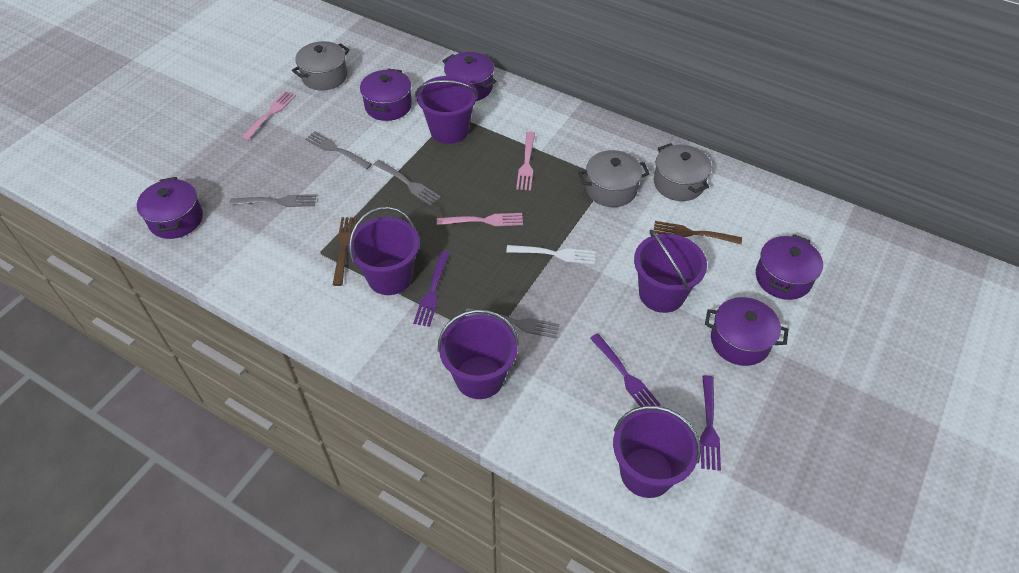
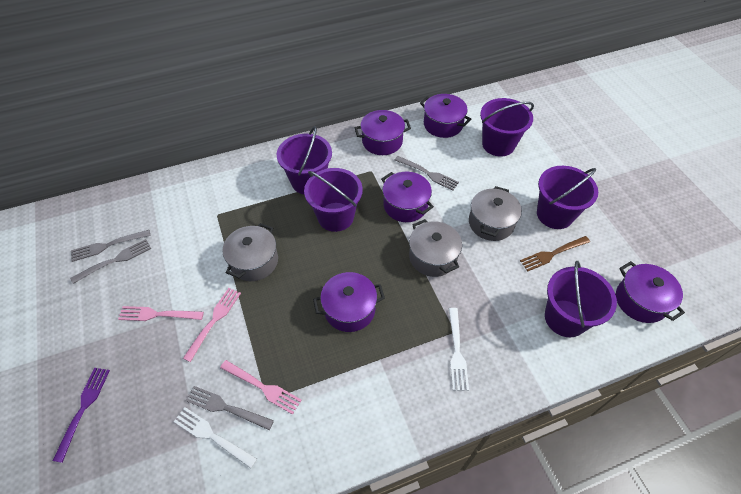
brown fork: [333,217,357,286] [654,221,742,244] = 2 -> [520,236,590,271] = 1
purple fork: [413,251,450,327] [590,334,661,407] [700,375,721,471] = 3 -> [53,368,110,463] = 1
white fork: [506,245,596,264] = 1 -> [174,407,257,469] [449,308,469,390] = 2

